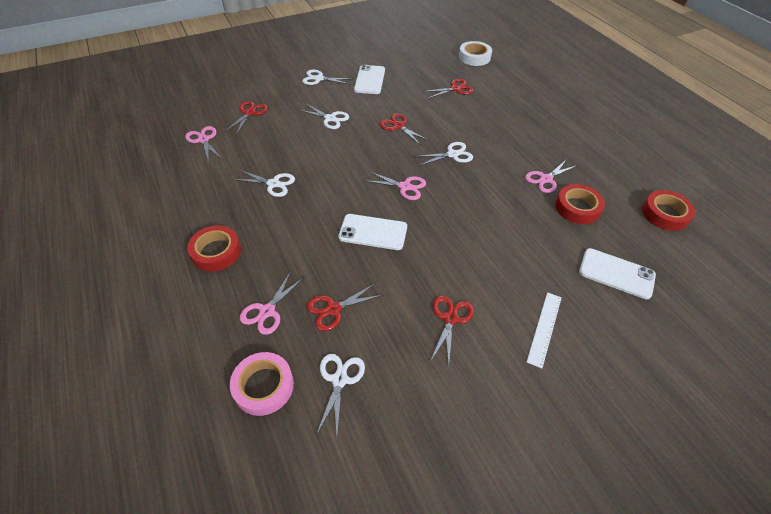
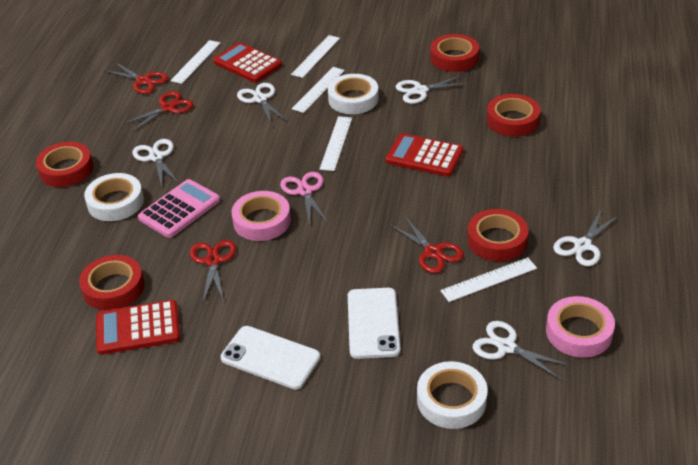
pink calculator: none = 0 -> [138,179,220,238] = 1
pink scissors: [185,126,222,163] [240,271,304,335] [366,171,426,200] [525,159,578,193] = 4 -> [280,172,328,226] = 1
pink tape: [230,352,294,416] = 1 -> [232,191,291,241] [546,296,615,358] = 2
red calculator: none = 0 -> [96,300,180,355] [213,42,282,83] [386,133,464,177] = 3
red scissors: [225,101,268,135] [307,283,383,331] [380,114,430,145] [423,79,474,99] [430,296,474,365] = 5 -> [104,62,168,94] [122,91,194,132] [190,240,236,302] [389,216,464,273] = 4
red tape: [187,225,241,272] [555,184,605,224] [642,190,695,231] = 3 -> [36,142,93,187] [79,255,144,310] [430,34,479,72] [467,209,529,262] [487,94,540,137] = 5
white phone: [338,214,407,250] [354,65,385,94] [579,248,656,299] = 3 -> [221,326,320,389] [348,288,400,359] = 2
white ruler: [527,292,562,368] = 1 -> [170,40,221,84] [291,35,340,78] [292,67,345,113] [320,116,352,171] [440,257,537,302] = 5
white tape: [459,41,492,66] = 1 -> [84,173,144,221] [328,74,379,114] [417,361,488,429] = 3

